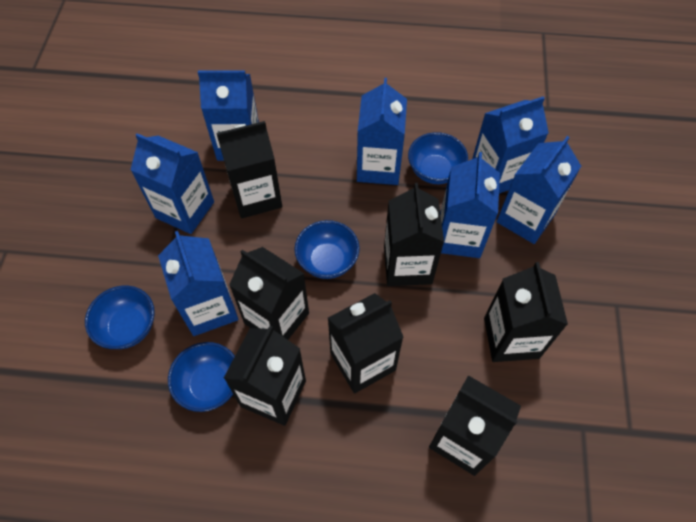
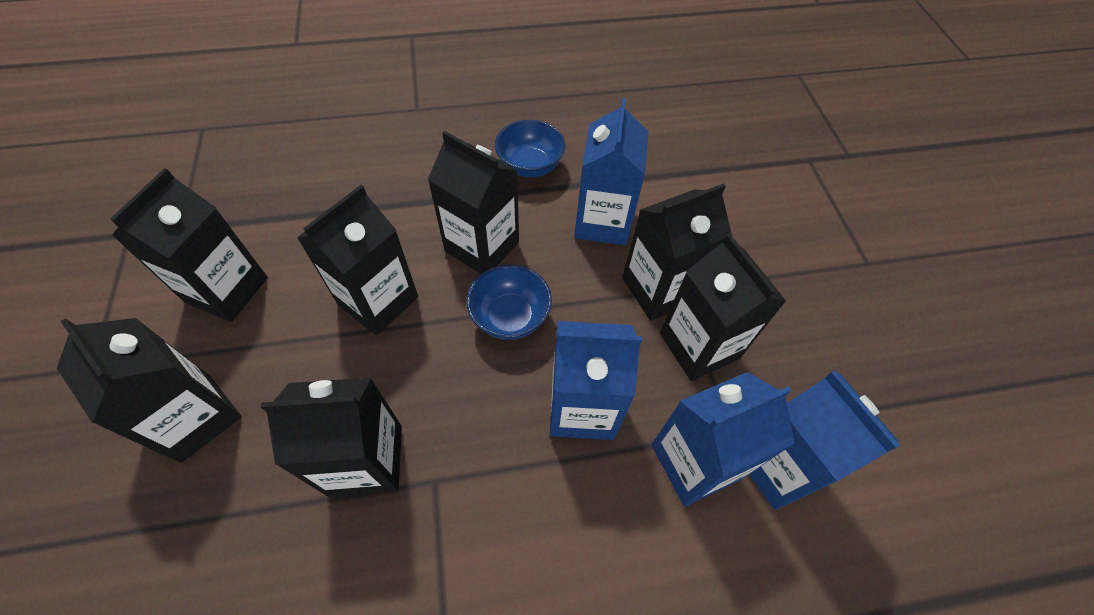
blue bowl: [85,286,155,349] [168,342,235,412] [294,220,360,279] [408,132,468,184] = 4 -> [466,264,552,340] [495,120,566,177] = 2
blue carton: [131,133,214,234] [158,231,239,336] [198,70,259,161] [357,78,407,185] [440,152,500,258] [472,96,549,194] [497,136,581,244] = 7 -> [550,321,642,440] [574,98,649,245] [651,372,795,507] [749,370,900,510] = 4

